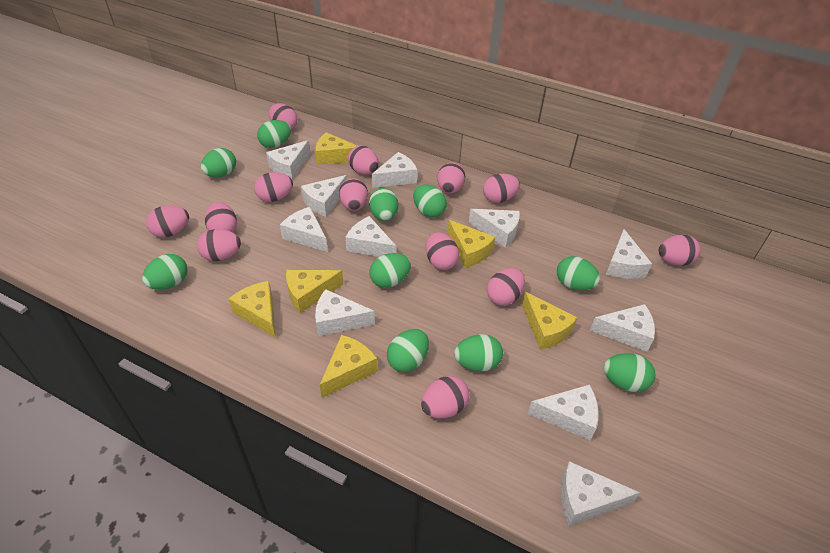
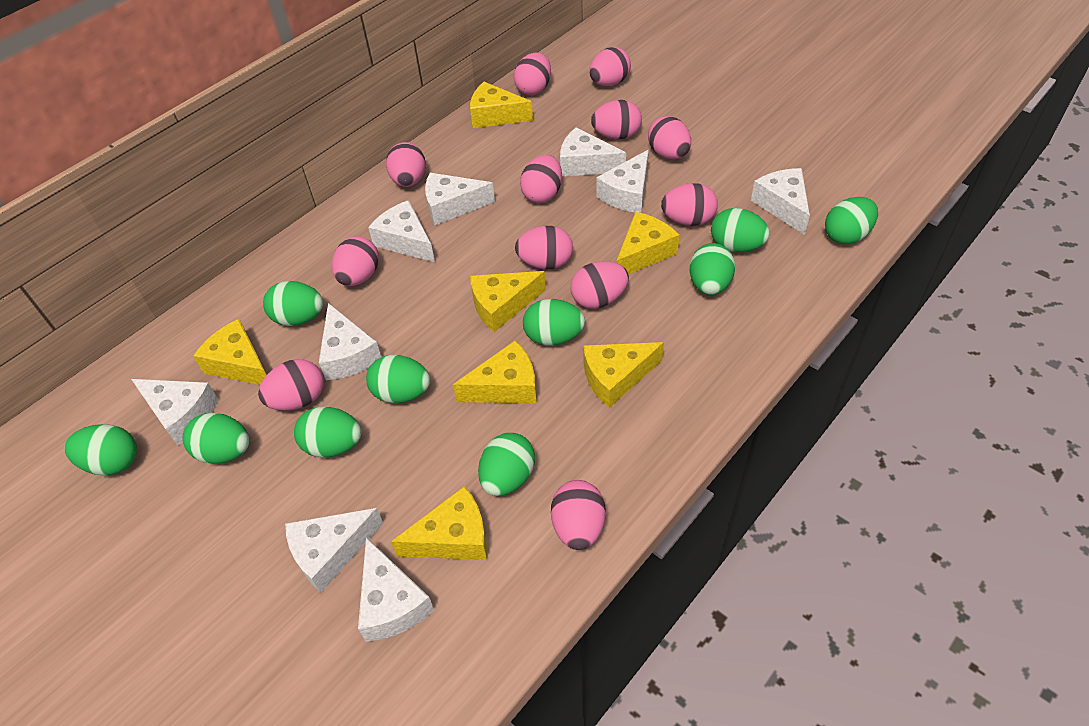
pink egg: [146,205,189,237] [197,229,241,261] [205,202,237,233] [254,172,293,202] [269,103,298,130] [339,178,368,211] [348,146,379,175] [421,376,469,418] [426,232,459,270] [437,163,465,193] [483,173,520,203] [487,268,525,306] [659,235,701,266] = 13 -> [258,359,324,411] [332,236,379,286] [386,142,426,187] [514,52,551,95] [515,226,573,269] [520,155,562,203] [551,480,606,550] [570,261,629,309] [589,47,631,86] [591,100,642,139] [648,116,691,159] [661,183,718,226] = 12
white cheese: [266,140,310,180] [280,207,328,252] [301,175,347,217] [315,289,375,336] [345,216,397,257] [372,152,417,188] [469,209,520,248] [528,384,598,440] [561,461,640,526] [590,304,655,352] [606,229,652,279] = 11 -> [131,379,218,446] [285,508,383,593] [319,303,381,380] [358,537,434,642] [368,200,435,262] [425,173,495,225] [560,127,626,176] [596,150,649,213] [751,168,810,235] = 9
yellow cheese: [229,281,276,338] [286,270,343,313] [316,132,357,165] [320,335,378,397] [447,220,495,268] [522,292,578,350] = 6 -> [193,319,267,385] [391,486,487,560] [453,340,537,403] [470,82,533,128] [470,271,546,332] [583,342,664,408] [616,212,680,274] = 7

